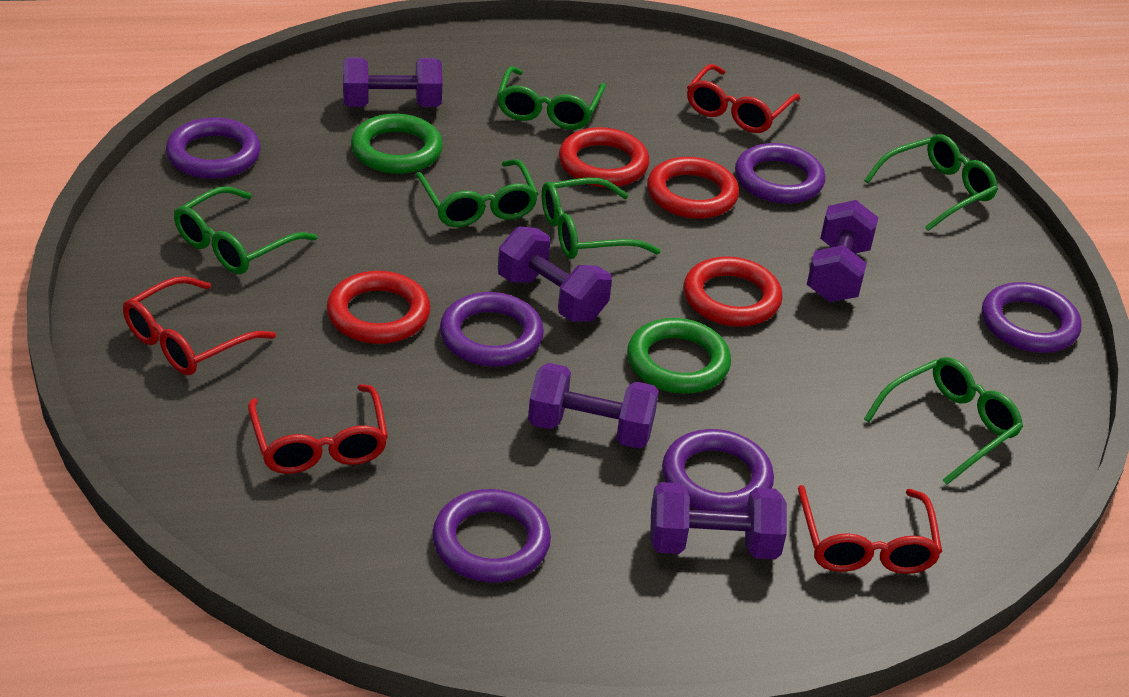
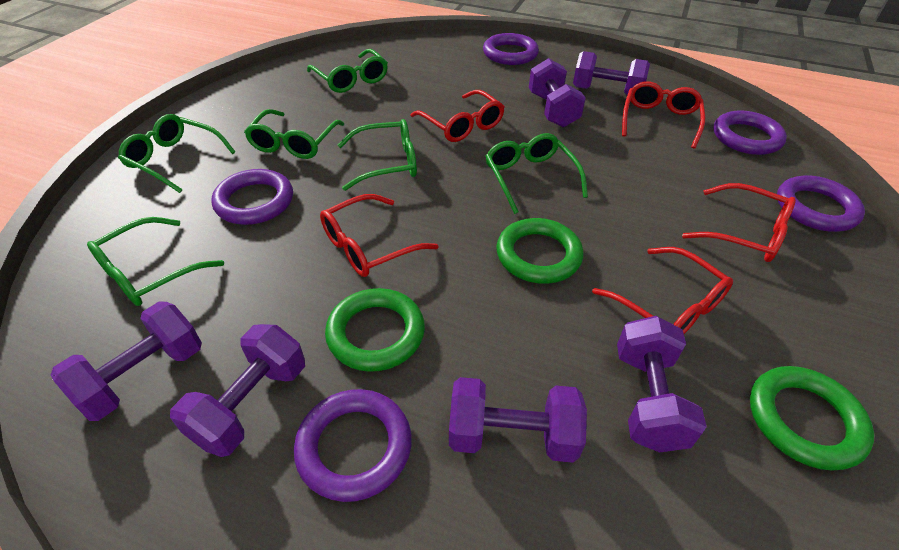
green ring: [351,114,443,174] [627,318,731,394] = 2 -> [325,288,425,372] [496,218,584,284] [750,366,874,471] = 3
purple dumbbell: [343,58,442,107] [498,226,612,322] [528,363,659,449] [650,482,787,559] [807,200,878,302] = 5 -> [51,301,202,421] [170,324,305,457] [449,377,587,463] [529,58,586,127] [573,51,650,95] [617,316,707,453] = 6
purple ring: [166,117,261,179] [432,489,551,583] [440,292,544,367] [662,429,774,513] [735,143,825,204] [982,282,1082,353] = 6 -> [212,169,293,225] [294,389,412,502] [483,33,539,65] [714,110,787,155] [777,175,865,232] = 5
red glasses: [123,276,276,375] [248,384,388,474] [687,64,801,133] [798,485,942,574] = 4 -> [320,194,439,277] [410,90,505,142] [592,247,733,334] [622,81,705,148] [682,183,796,262] = 5
red ring: [327,271,431,344] [559,127,649,187] [647,157,739,219] [684,256,783,327] = 4 -> none = 0

